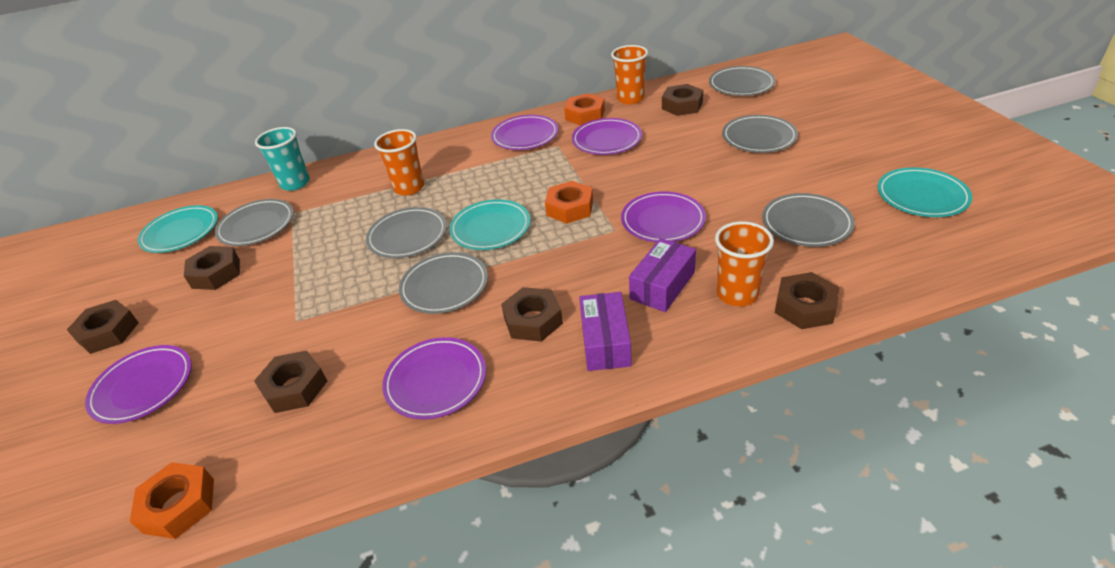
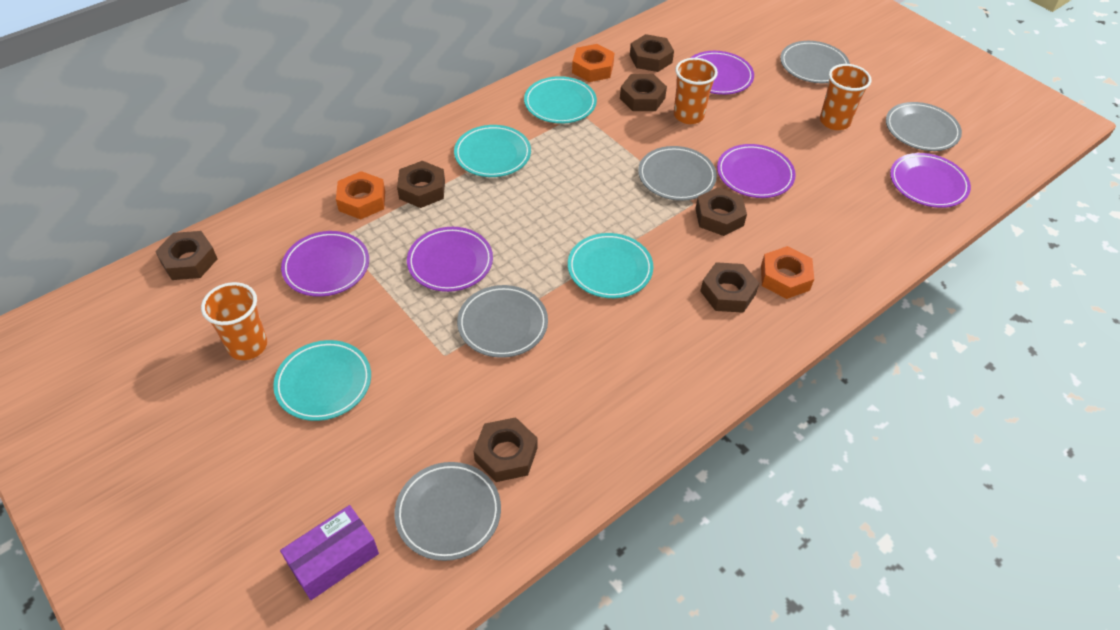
brown nut: [67,300,139,354] [184,246,240,290] [254,350,327,413] [501,287,563,342] [662,84,703,116] [775,272,839,329] = 6 -> [155,231,217,280] [397,161,445,208] [474,417,538,482] [620,74,667,111] [630,34,674,72] [695,187,747,236] [700,262,759,313] = 7
grey plate: [215,199,294,246] [366,207,447,258] [399,252,488,314] [709,66,776,96] [722,115,798,153] [762,193,855,247] = 6 -> [394,462,501,561] [457,285,548,358] [638,146,717,201] [780,41,850,84] [886,102,962,151] = 5
purple box: [579,292,632,371] [629,238,696,312] = 2 -> [280,505,379,600] = 1
turquoise cup: [255,127,310,191] = 1 -> none = 0
turquoise plate: [137,205,218,253] [449,200,530,250] [878,167,972,217] = 3 -> [273,340,371,421] [454,125,531,177] [524,76,597,123] [568,233,653,298] = 4

